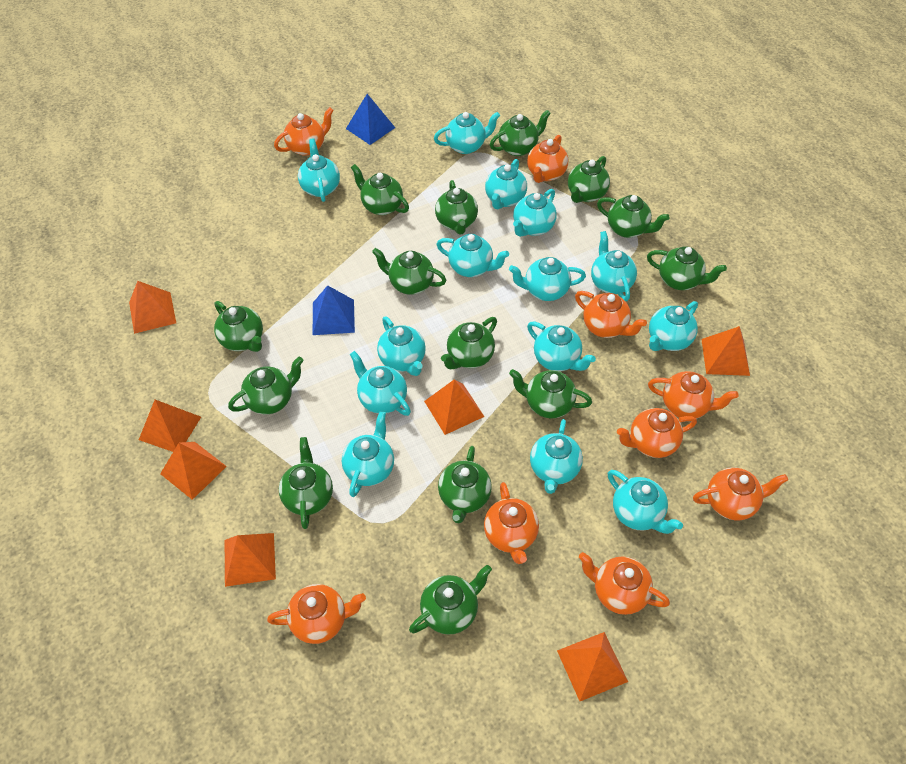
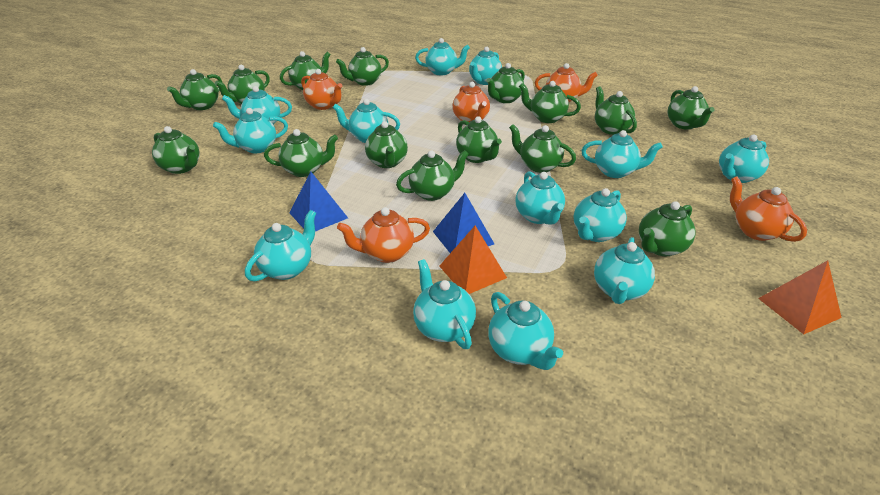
green teapot: [214,301,263,352] [228,357,303,415] [279,437,333,529] [351,164,409,215] [372,248,446,295] [409,565,492,635] [435,180,478,235] [438,446,492,523] [441,317,497,369] [490,110,551,156] [509,369,592,418] [568,156,610,203] [597,195,670,238] [647,246,727,290] = 14 -> [152,126,200,174] [167,69,222,110] [215,65,270,104] [264,129,338,177] [280,51,330,90] [336,47,389,86] [365,121,408,168] [396,150,469,201] [456,116,502,163] [487,63,525,103] [509,124,576,173] [519,81,581,123] [595,86,637,135] [639,201,696,256] [668,86,715,129] = 15
orange pyramid: [129,281,176,334] [139,400,201,452] [160,442,227,500] [225,533,276,587] [424,379,484,435] [557,632,628,701] [701,326,750,376] = 7 -> [439,226,507,294] [758,260,842,334] = 2
orange teapot: [267,584,366,644] [274,107,334,156] [484,482,539,564] [527,135,568,183] [575,291,647,338] [579,552,670,615] [617,408,697,458] [648,371,739,419] [693,468,788,520] = 9 -> [301,69,342,110] [337,207,430,263] [453,82,490,122] [535,63,598,102] [730,176,807,242] = 5
turquoise teapot: [298,138,340,202] [342,411,394,497] [350,351,411,416] [377,316,426,376] [434,112,500,154] [436,234,509,277] [485,159,527,209] [509,257,586,301] [513,189,557,237] [527,322,596,371] [530,419,583,494] [591,231,637,301] [608,470,683,534] [649,301,698,351] = 14 -> [213,108,288,153] [222,86,292,125] [245,210,316,282] [333,99,400,143] [413,259,476,349] [415,38,470,75] [469,47,502,85] [488,292,563,370] [516,171,565,225] [573,188,627,242] [581,130,663,178] [594,237,655,304] [719,135,769,183] = 13

